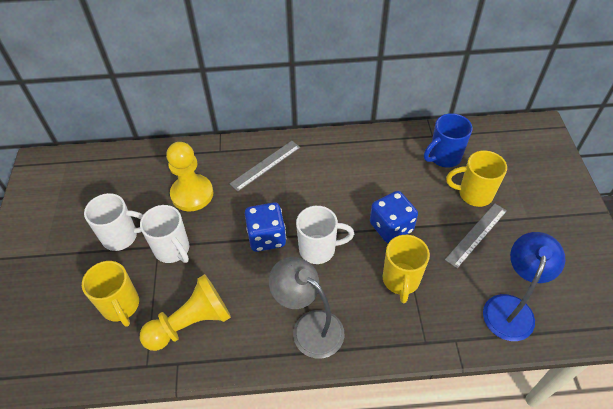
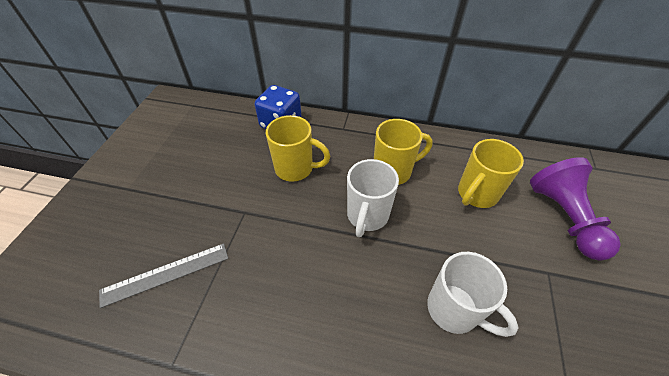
blue dice: [245,202,286,252] [370,191,418,243] = 2 -> [255,85,302,129] = 1
blue lamp: [483,232,566,341] = 1 -> none = 0
blue mug: [424,113,472,168] = 1 -> none = 0
grey lamp: [269,257,344,359] = 1 -> none = 0
grey ruler: [229,141,300,191] [445,203,507,269] = 2 -> [99,243,228,308] = 1
purple pawn: none = 0 -> [530,157,621,261] = 1
white mug: [84,193,143,251] [140,205,189,263] [296,206,354,264] = 3 -> [347,159,399,237] [427,252,519,337] = 2
yellow pawn: [140,274,231,351] [166,142,213,211] = 2 -> none = 0

